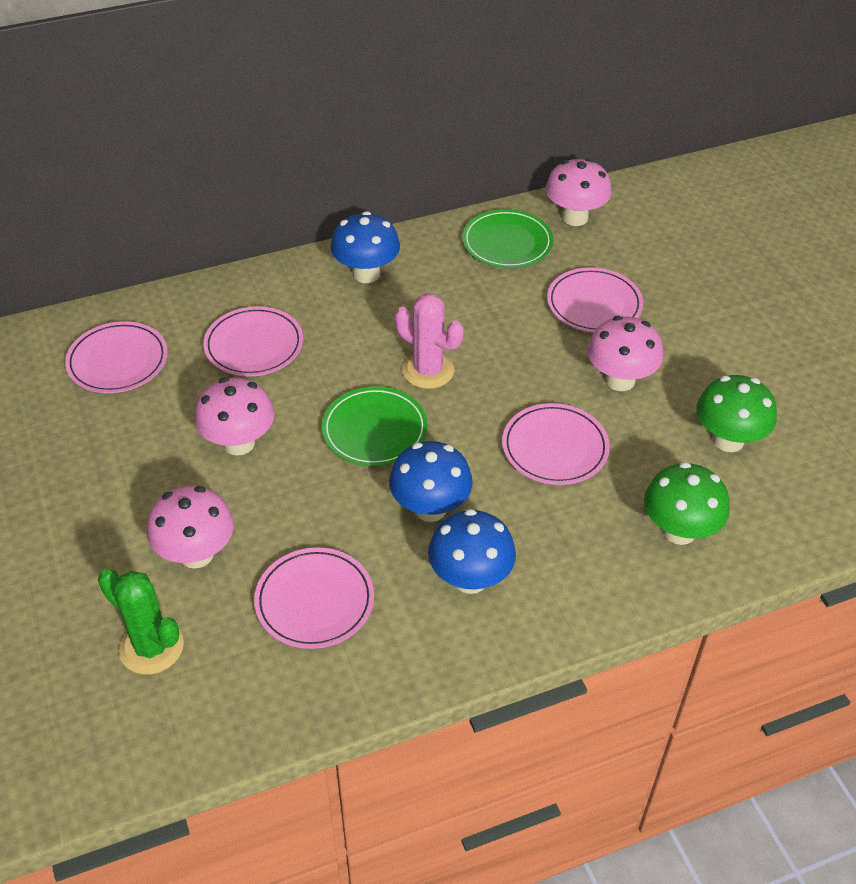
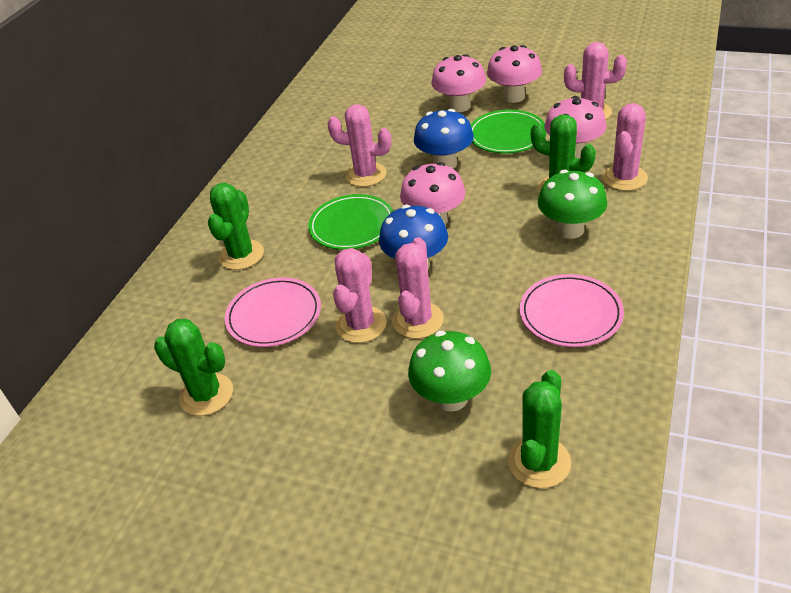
blue mushroom: [331,211,400,283] [389,441,473,522] [428,509,516,594] = 3 -> [379,205,448,269] [414,109,474,169] = 2
green cactus: [98,569,184,675] = 1 -> [154,319,233,416] [208,183,264,270] [508,370,571,488] [531,115,596,193] = 4
pink cactus: [395,293,464,389] = 1 -> [327,104,392,187] [333,248,387,343] [392,237,444,339] [564,42,627,120] [602,103,648,191] = 5
pink plate: [65,321,168,393] [203,306,303,376] [254,547,374,649] [502,403,610,485] [547,267,643,333] = 5 -> [225,277,321,347] [520,274,624,347] = 2

